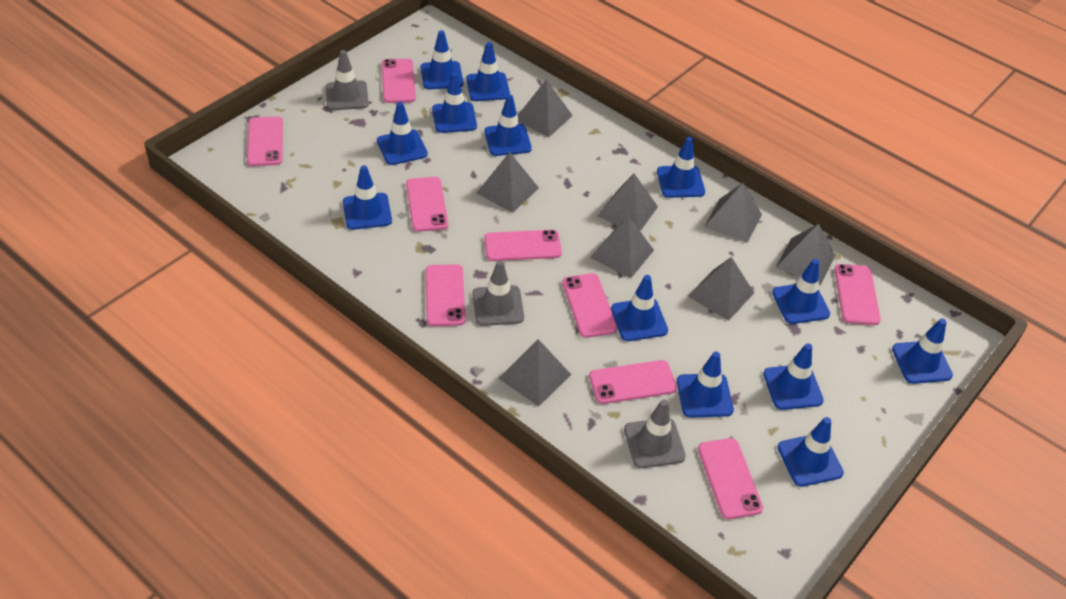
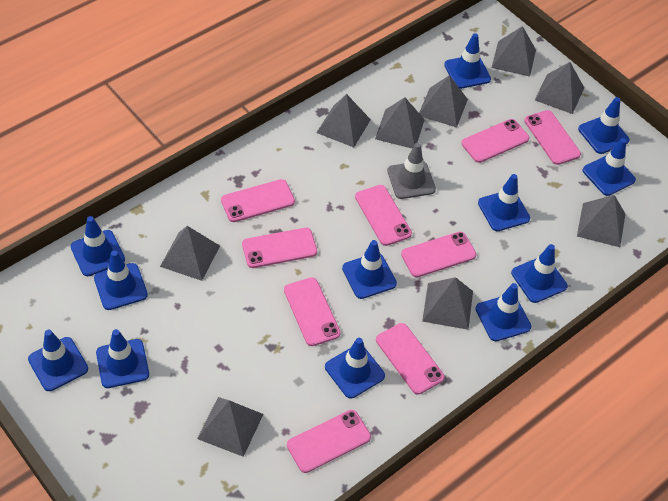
blue traffic cone: [343,165,392,230] [377,102,428,165] [420,30,463,89] [432,72,477,133] [466,42,510,101] [484,95,532,156] [611,275,668,341] [657,137,705,198] [677,352,734,418] [763,343,824,410] [772,259,830,324] [777,417,844,487] [892,318,953,384] = 13 -> [28,330,88,391] [71,216,125,276] [94,250,148,310] [96,329,149,388] [325,338,385,399] [342,240,397,299] [444,33,491,89] [475,283,531,341] [478,174,530,231] [511,244,568,303] [578,97,630,154] [583,138,636,196] = 12
grey pyramid: [477,152,539,213] [498,339,571,406] [517,79,573,137] [590,216,654,278] [598,174,658,231] [688,257,754,321] [704,183,762,243] [776,224,835,285] = 8 -> [160,226,220,281] [197,397,263,457] [316,94,371,147] [375,97,425,148] [419,75,468,127] [422,277,473,330] [491,26,536,77] [535,62,584,114] [577,195,625,247] = 9
grey traffic cone: [326,50,369,110] [472,260,524,326] [624,399,686,468] = 3 -> [387,143,436,199] = 1

